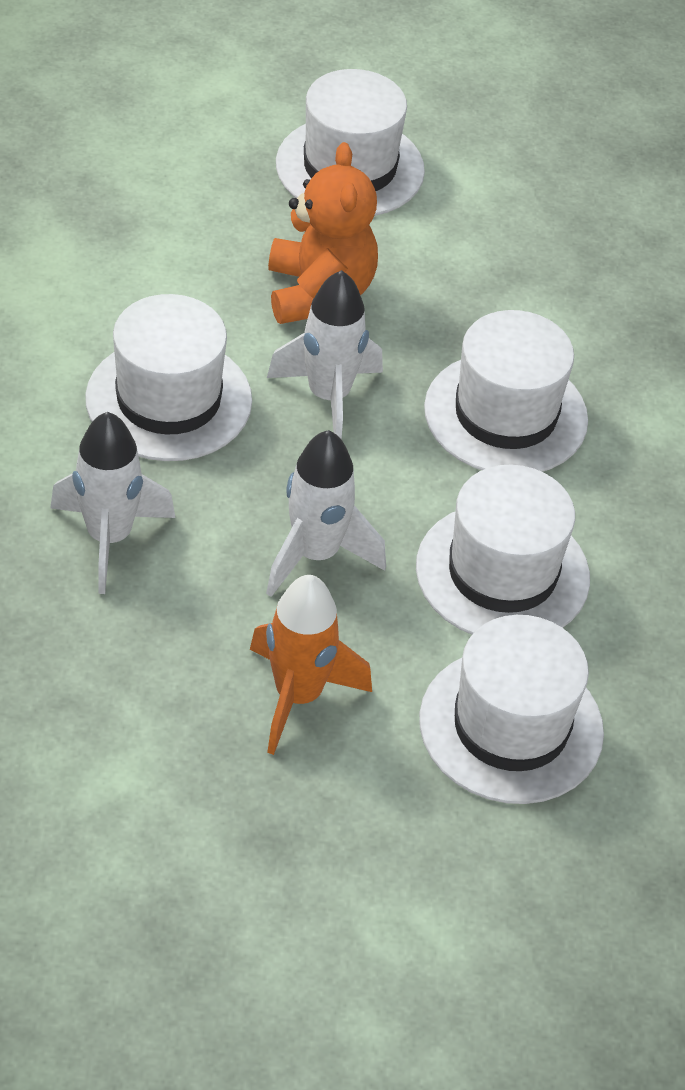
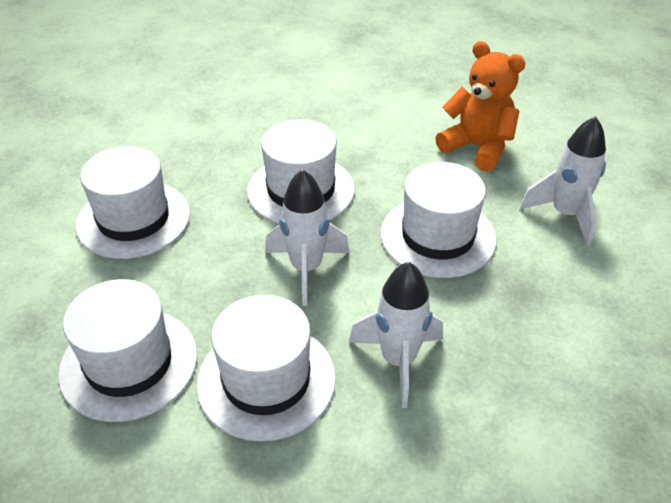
orange rocket: [250,575,372,755] = 1 -> none = 0

